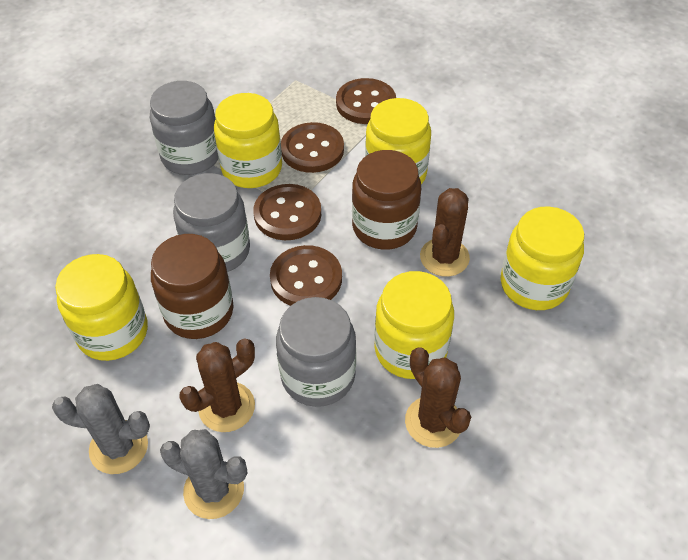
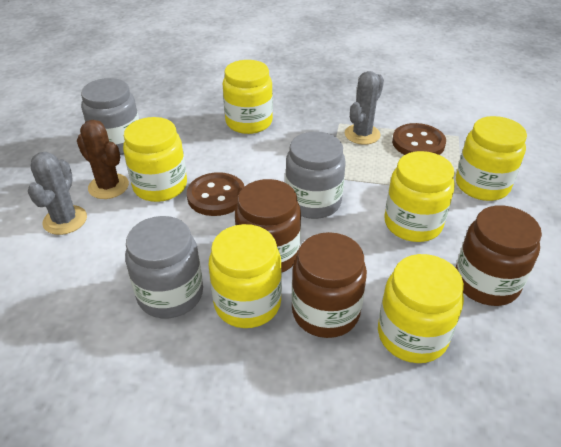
brown button: [253,184,321,240] [270,245,342,306] [281,122,344,173] [336,78,396,124] = 4 -> [187,172,245,216] [392,123,446,155] = 2
brown cactus: [179,338,255,432] [405,347,471,448] [420,188,470,277] = 3 -> [77,120,129,199] = 1
brown jar: [151,234,234,339] [352,150,421,250] = 2 -> [235,179,301,272] [292,232,367,338] [456,205,542,306] = 3
yellow jar: [55,254,148,361] [214,93,282,188] [365,98,431,184] [374,271,454,379] [501,207,584,310] = 5 -> [123,117,187,202] [208,224,282,328] [223,60,273,134] [378,254,464,363] [384,151,455,242] [456,116,527,201] = 6

